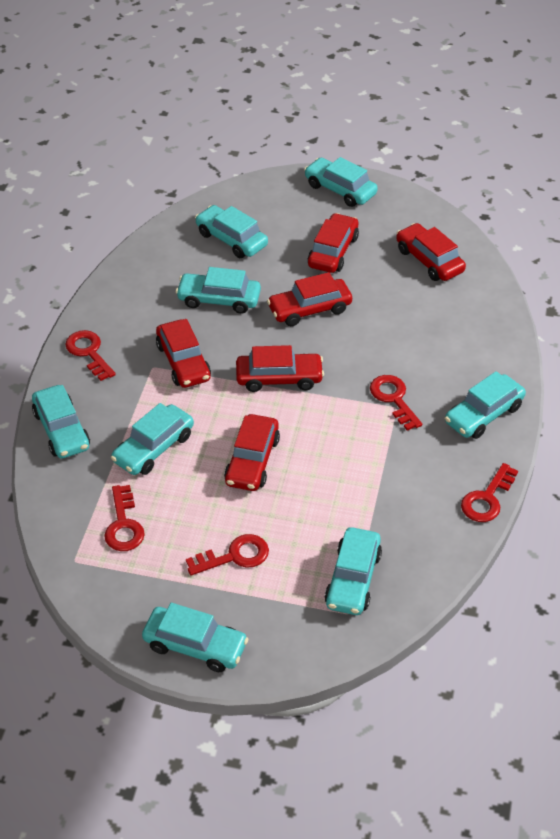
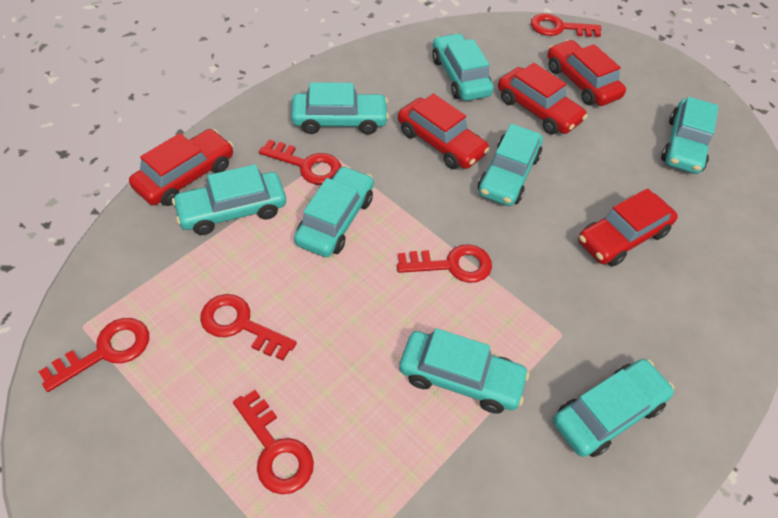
red car: [156,319,211,388] [224,414,280,491] [236,345,324,392] [267,272,352,326] [308,213,359,273] [396,223,466,281] = 6 -> [129,129,233,206] [398,94,490,169] [498,63,588,134] [547,40,626,106] [578,188,678,267] = 5
red key: [65,330,116,381] [104,485,145,551] [186,534,269,575] [370,375,422,431] [461,463,518,522] = 5 -> [38,318,149,392] [200,294,297,361] [233,390,314,494] [259,140,342,185] [397,244,492,283] [531,13,601,37] = 6

